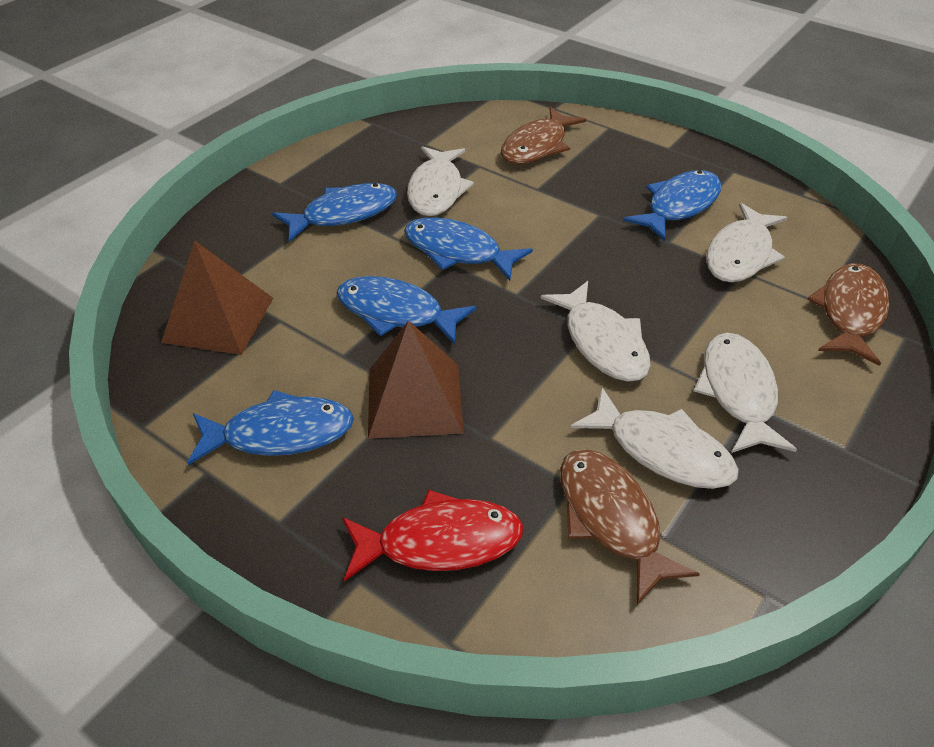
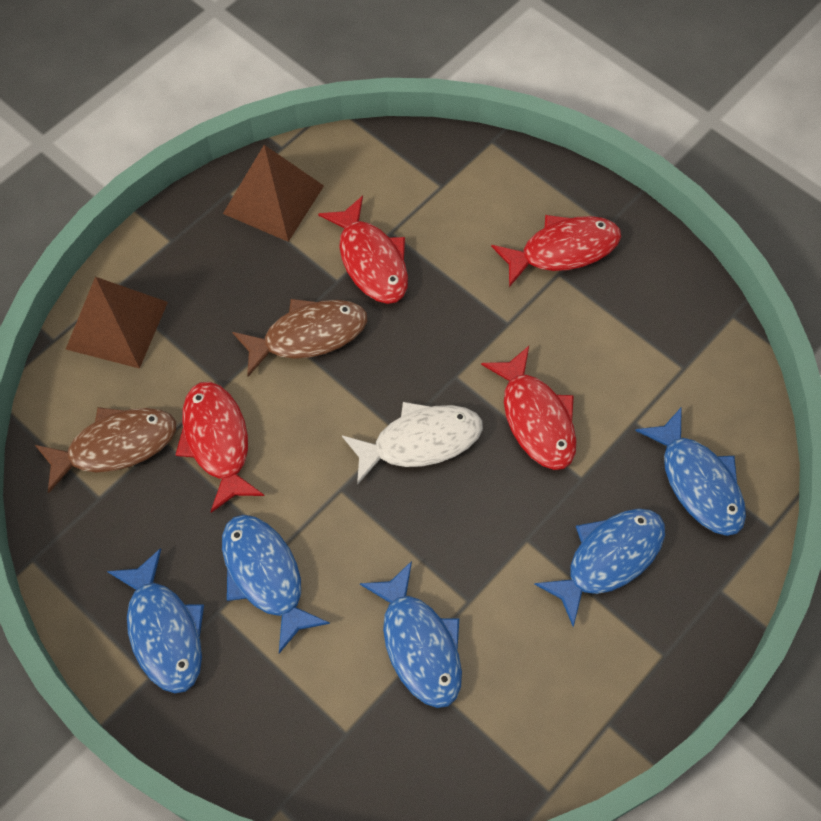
brown fish: [501,107,586,165] [560,449,700,605] [807,263,889,366] = 3 -> [35,407,176,493] [232,299,367,377] = 2
red fish: [342,490,523,581] = 1 -> [176,382,264,513] [318,196,408,304] [481,346,576,470] [491,215,621,287] = 4
white fish: [407,146,474,216] [541,281,651,382] [571,388,739,489] [694,333,797,453] [706,203,788,282] = 5 -> [342,402,483,485] = 1

